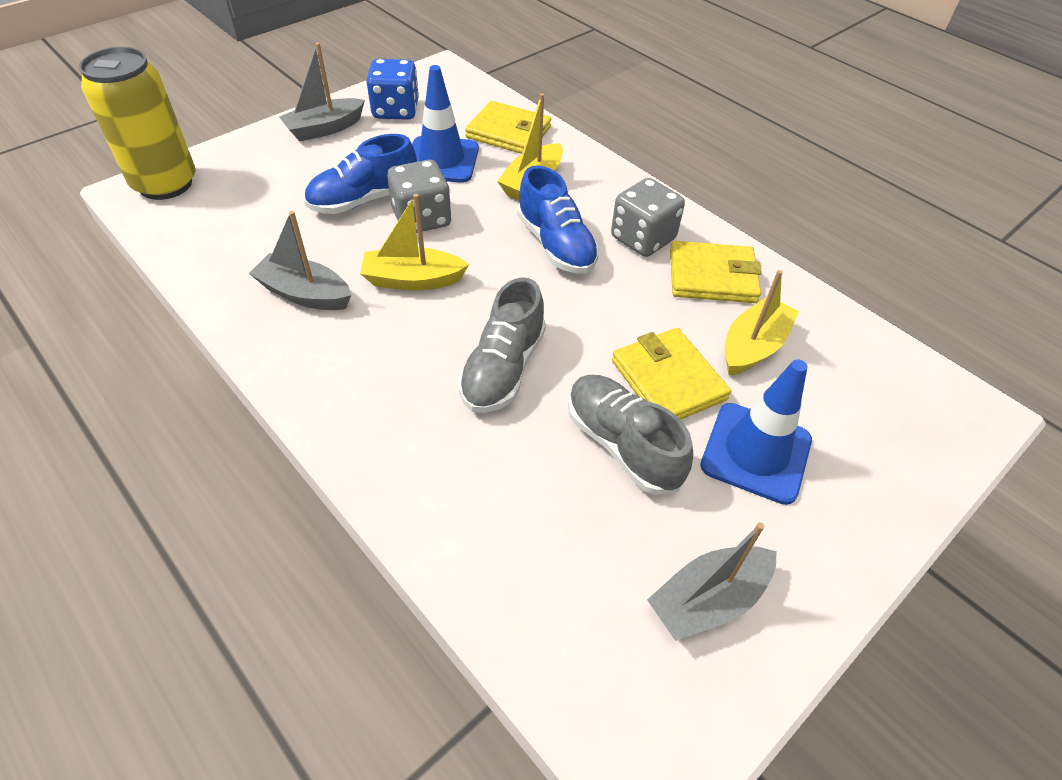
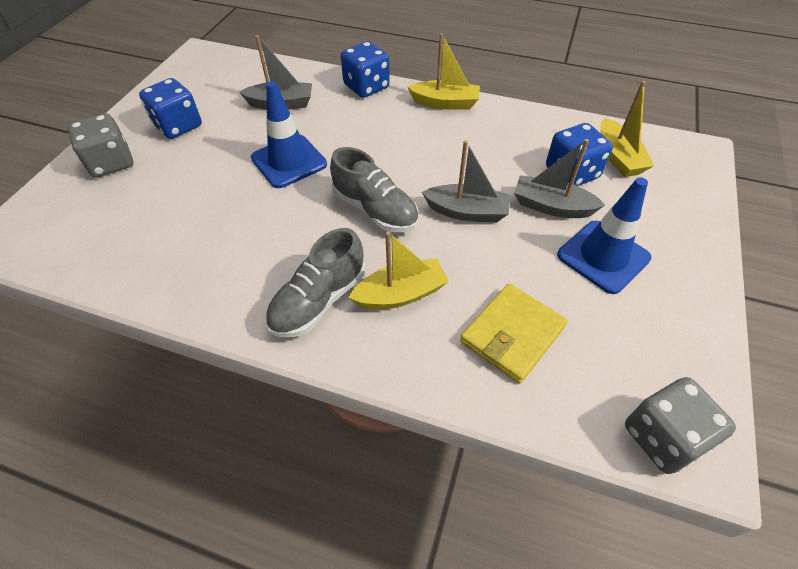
blue dice: [366,59,419,120] = 1 -> [139,78,202,139] [341,41,390,98] [546,123,613,186] = 3
blue shoe: [304,134,417,214] [517,166,599,274] = 2 -> none = 0
yellow can: [79,47,195,200] = 1 -> none = 0
yellow wallet: [465,101,551,154] [612,328,731,420] [670,241,762,303] = 3 -> [460,283,568,383] = 1

